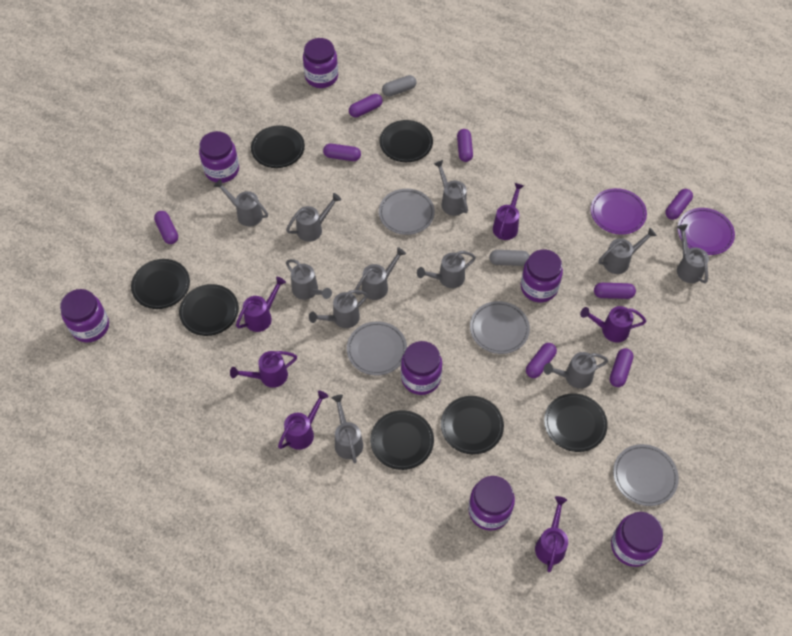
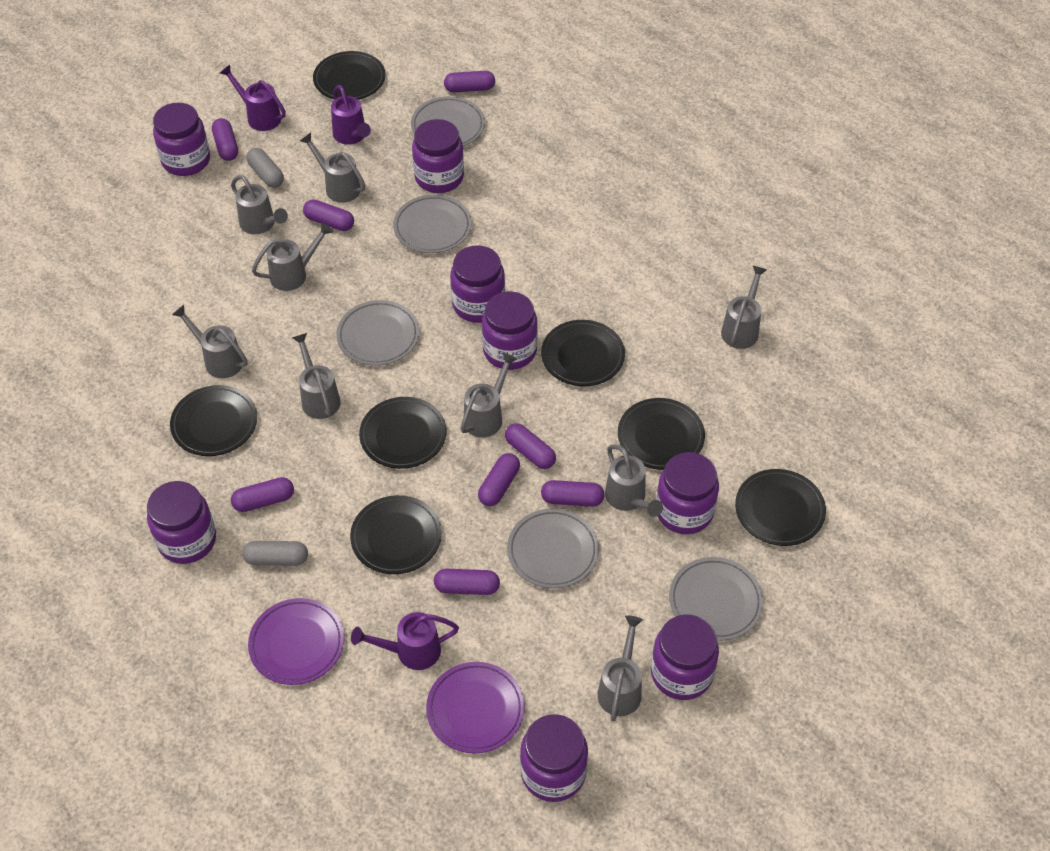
grey plate: [347,321,407,375] [379,189,435,235] [470,301,530,354] [613,444,679,506] = 4 -> [336,300,419,366] [393,195,472,253] [411,96,485,146] [507,508,599,589] [669,557,763,641] = 5
grey watering can: [214,179,268,227] [286,193,341,242] [286,259,332,300] [309,290,368,328] [332,395,363,463] [355,247,406,300] [417,251,476,288] [434,160,468,216] [544,352,608,389] [598,228,657,274] [677,224,709,283] = 11 -> [172,305,248,378] [231,175,288,234] [252,222,333,291] [292,333,341,419] [300,133,365,203] [460,353,517,438] [597,616,643,722] [605,444,663,517] [721,266,767,349] = 9
purple jar: [60,289,109,342] [199,131,239,183] [303,38,338,88] [401,341,442,395] [468,476,515,531] [521,249,563,302] [611,512,663,567] = 7 -> [147,481,216,564] [153,103,210,176] [412,119,464,193] [450,245,505,323] [482,291,538,370] [520,714,588,802] [651,615,719,700] [656,452,719,534] = 8
purple watering can: [230,351,297,388] [236,277,286,332] [278,390,328,450] [493,183,524,240] [535,496,568,572] [580,306,646,343] = 6 -> [220,65,286,131] [331,85,371,145] [351,612,459,670] = 3

